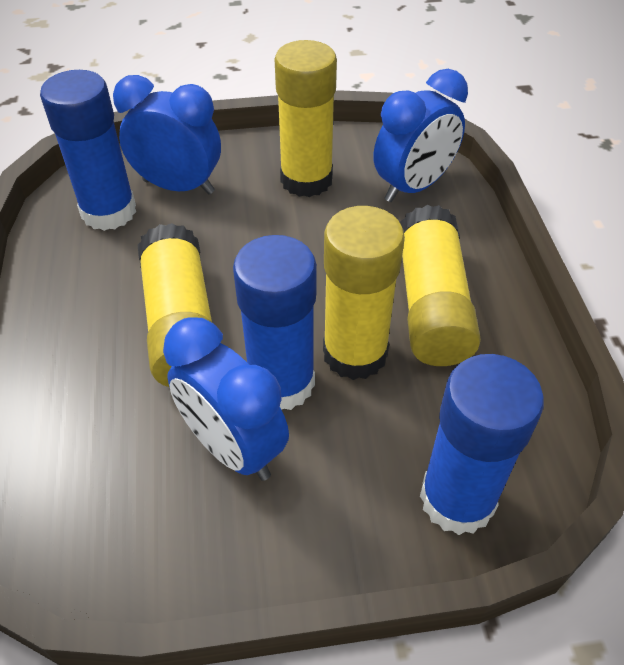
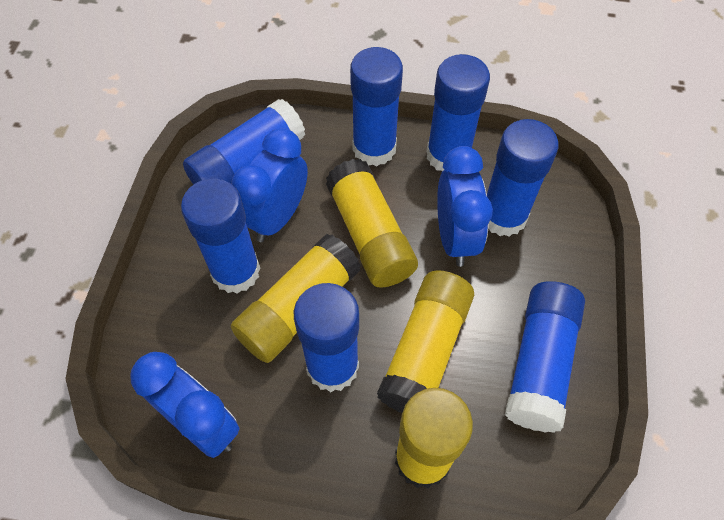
blue glue stick: [40,70,136,231] [233,235,317,410] [420,354,544,535] = 3 -> [181,178,261,294] [183,99,305,185] [294,283,359,392] [350,47,403,166] [427,54,490,171] [487,119,559,237] [505,281,585,433] = 7

